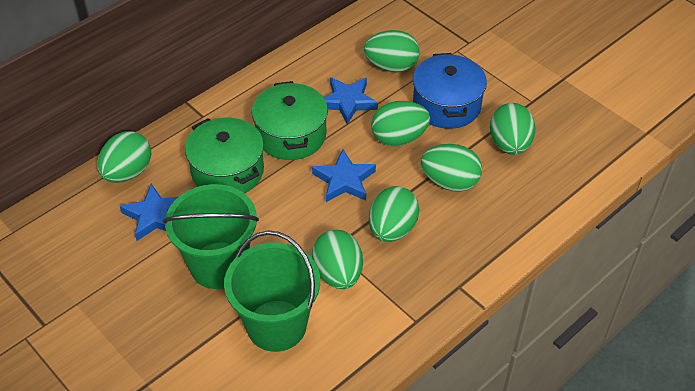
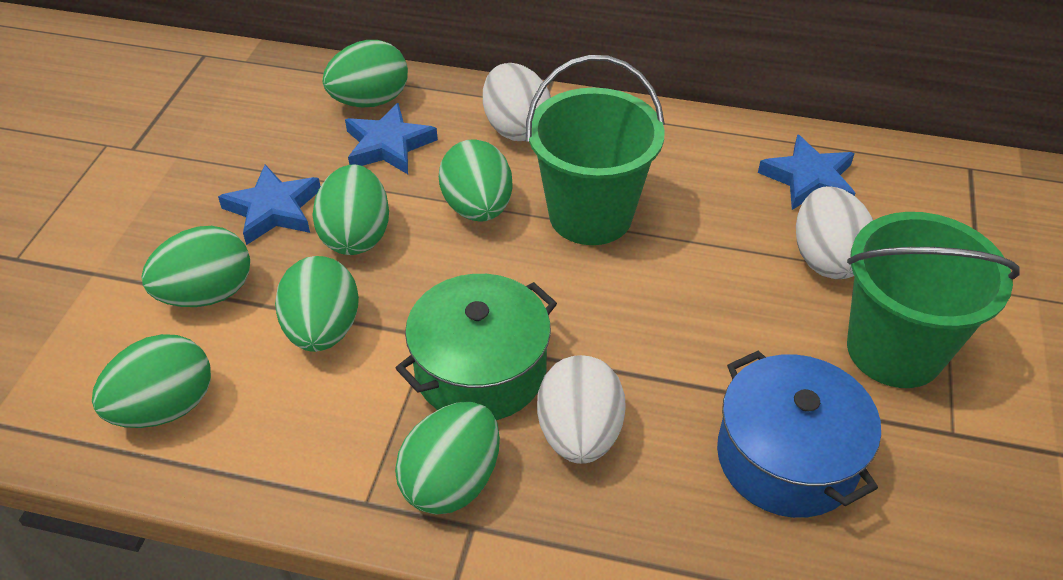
green pot: [185,117,264,193] [252,81,328,160] = 2 -> [396,274,557,420] = 1
white egg: none = 0 -> [483,63,551,141] [537,355,626,464] [796,186,873,279] = 3

